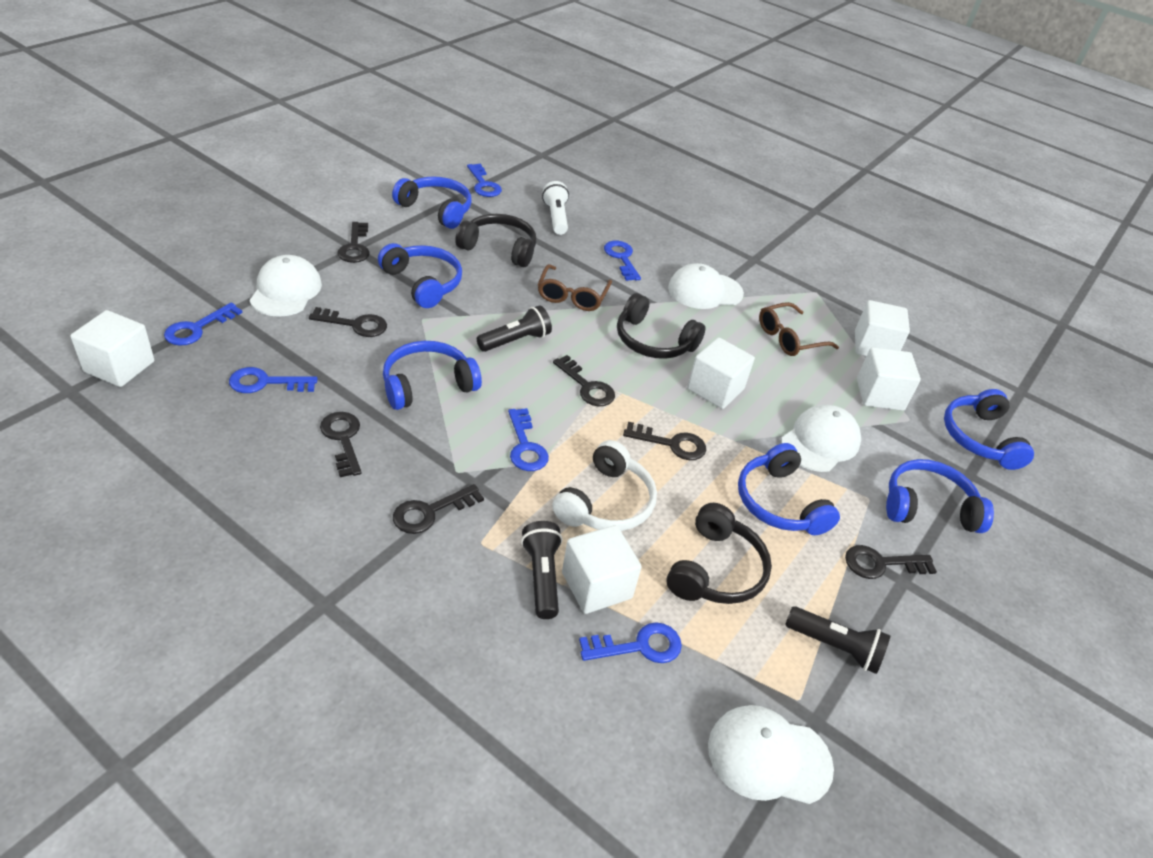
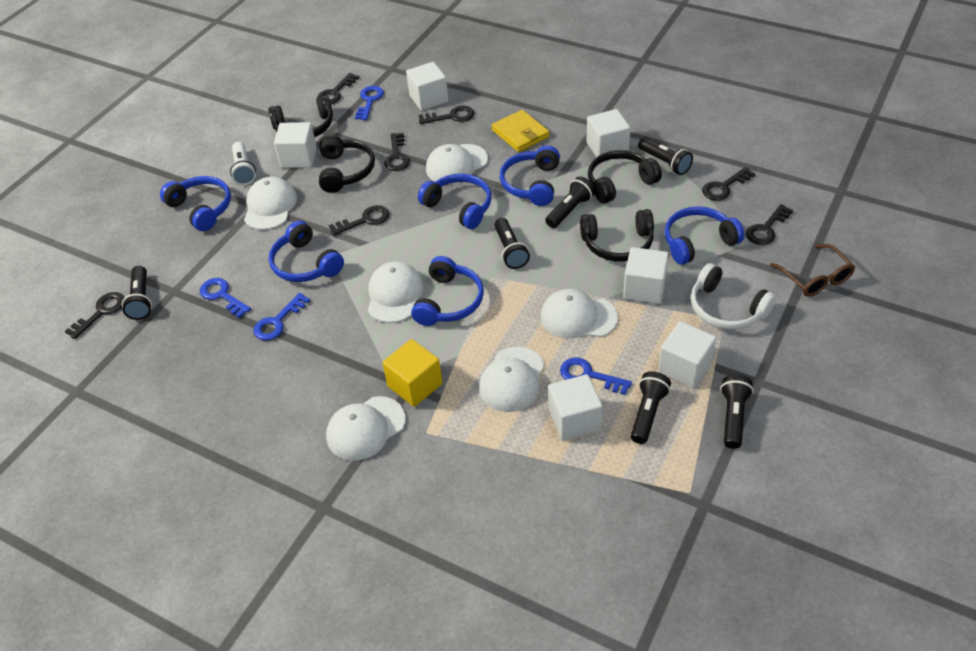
black flashlight: [477,305,552,352] [521,521,563,619] [785,606,890,674] = 3 -> [122,266,152,320] [494,218,530,269] [545,176,595,228] [631,371,671,444] [638,137,693,175] [720,374,754,449] = 6
black headphones: [455,214,536,267] [617,293,706,359] [667,503,772,604] = 3 -> [268,95,333,137] [319,135,375,193] [580,209,654,261] [588,150,662,204] = 4
blue key: [164,303,243,346] [229,367,318,393] [467,164,502,197] [508,408,549,471] [579,622,682,663] [604,241,641,281] = 6 -> [200,278,251,318] [254,293,310,340] [355,86,384,120] [560,357,632,395] = 4
brown glasses: [538,264,612,311] [759,302,839,356] = 2 -> [770,244,855,297] = 1
white cap: [249,255,322,317] [668,263,744,309] [708,705,834,804] [781,404,861,472] = 4 -> [244,177,297,230] [326,396,406,461] [368,261,423,323] [426,144,488,184] [479,347,544,412] [541,289,618,339] = 6
white cube: [70,310,154,387] [562,525,642,614] [687,337,755,409] [855,300,910,356] [857,347,921,411] = 5 -> [274,122,317,168] [406,62,448,111] [548,374,603,441] [586,109,630,157] [623,247,669,304] [658,321,716,388] = 6
yellow cube: none = 0 -> [382,339,443,407] = 1
yellow wallet: none = 0 -> [492,110,550,152] = 1

